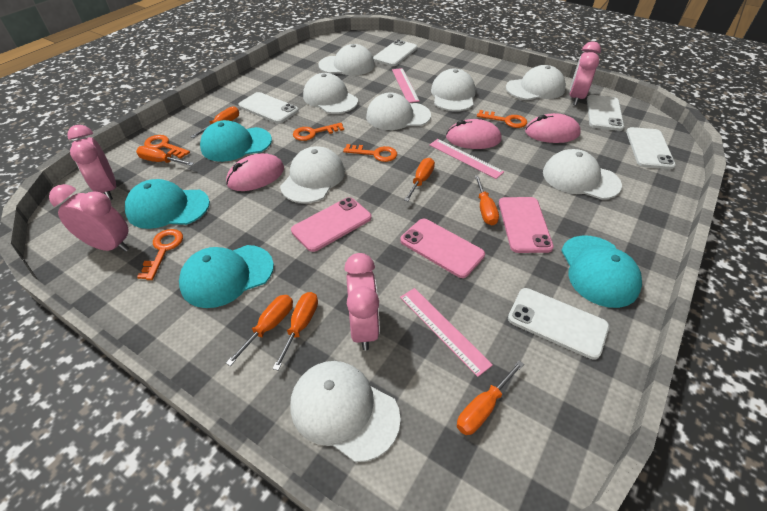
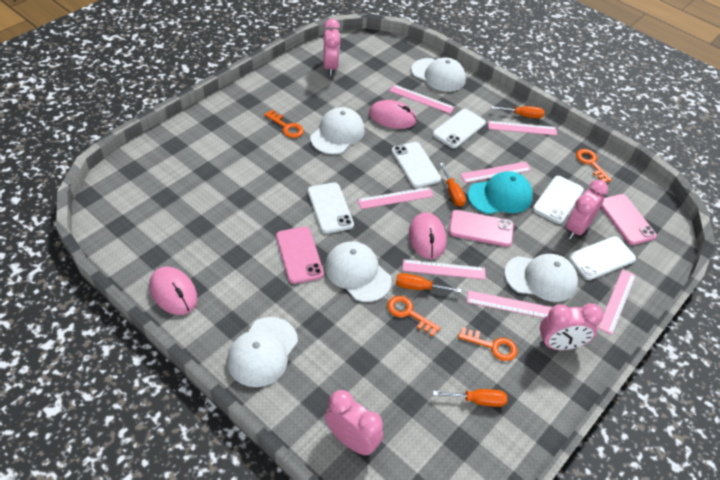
orange key: [137,229,183,280] [144,135,190,159] [293,123,344,141] [343,144,397,162] [477,110,527,128] = 5 -> [264,110,304,138] [387,296,441,337] [458,327,517,361] [576,149,612,182] = 4
orange screwdriver: [136,146,194,166] [190,107,239,138] [226,295,293,366] [273,292,318,371] [404,158,435,201] [457,360,524,435] [475,175,499,225] = 7 -> [396,273,461,293] [433,389,507,407] [440,163,466,207] [492,106,545,118] = 4
pink ruler: [392,68,420,103] [400,288,493,377] [429,139,504,179] = 3 -> [357,187,434,209] [389,85,455,114] [403,259,486,280] [460,162,531,183] [467,290,552,318] [488,121,557,136] [598,269,636,335] = 7
turquoise cap: [125,179,210,229] [179,245,274,308] [200,120,272,162] [561,235,642,308] = 4 -> [468,171,533,214] = 1
white cap: [280,146,345,203] [290,361,401,462] [303,73,358,114] [318,44,375,75] [366,93,431,130] [431,69,476,111] [506,65,566,100] [543,149,622,200] = 8 -> [227,317,298,387] [310,107,365,154] [325,241,392,302] [411,58,466,92] [504,254,578,302] = 5

